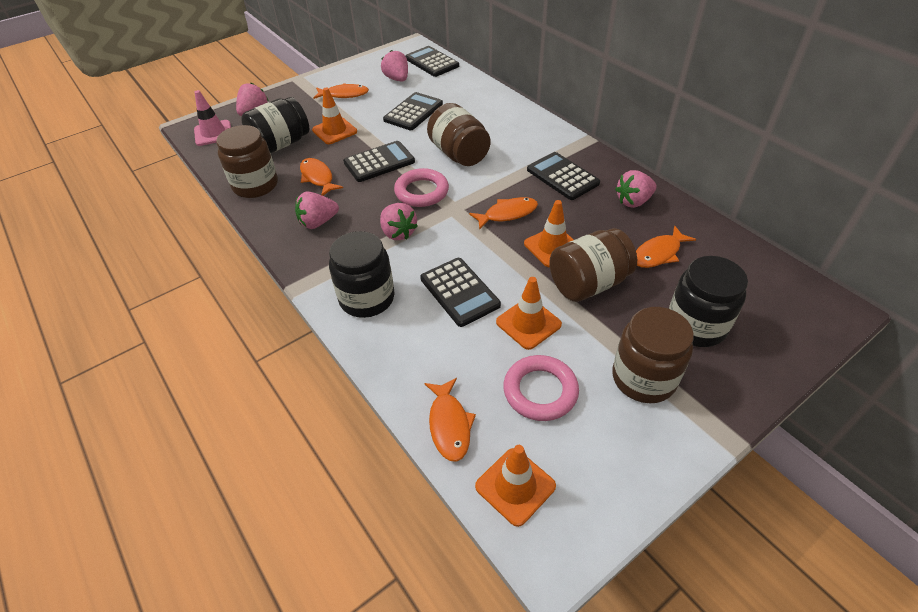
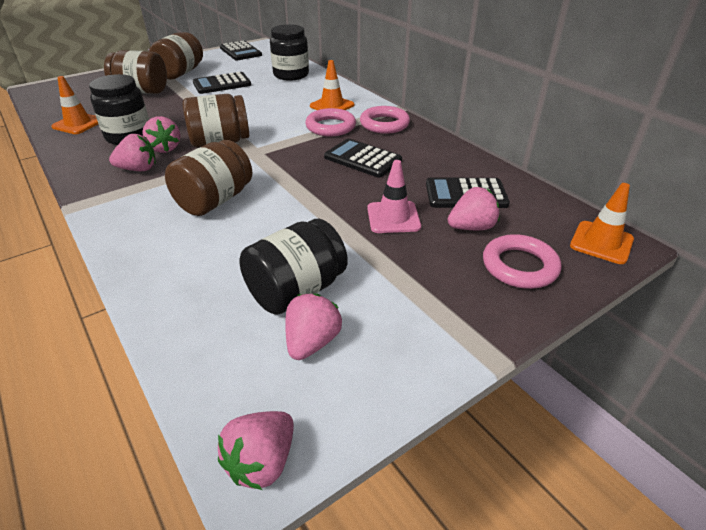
black calculator: [343,141,415,182] [383,92,443,130] [405,46,459,77] [420,258,501,327] [527,152,600,200] = 5 -> [193,72,251,94] [220,41,262,60] [324,138,402,178] [426,177,510,208] = 4
orange fish: [300,158,343,196] [314,83,369,99] [424,378,476,462] [469,197,538,230] [636,225,696,268] = 5 -> none = 0
orange traffic cone: [312,88,357,144] [475,445,556,527] [496,277,562,350] [524,200,574,267] = 4 -> [51,76,98,134] [310,60,354,110] [570,183,634,264] = 3
pink ring: [394,168,449,207] [503,355,579,421] = 2 -> [305,108,356,136] [360,106,410,134] [483,234,561,289] = 3

